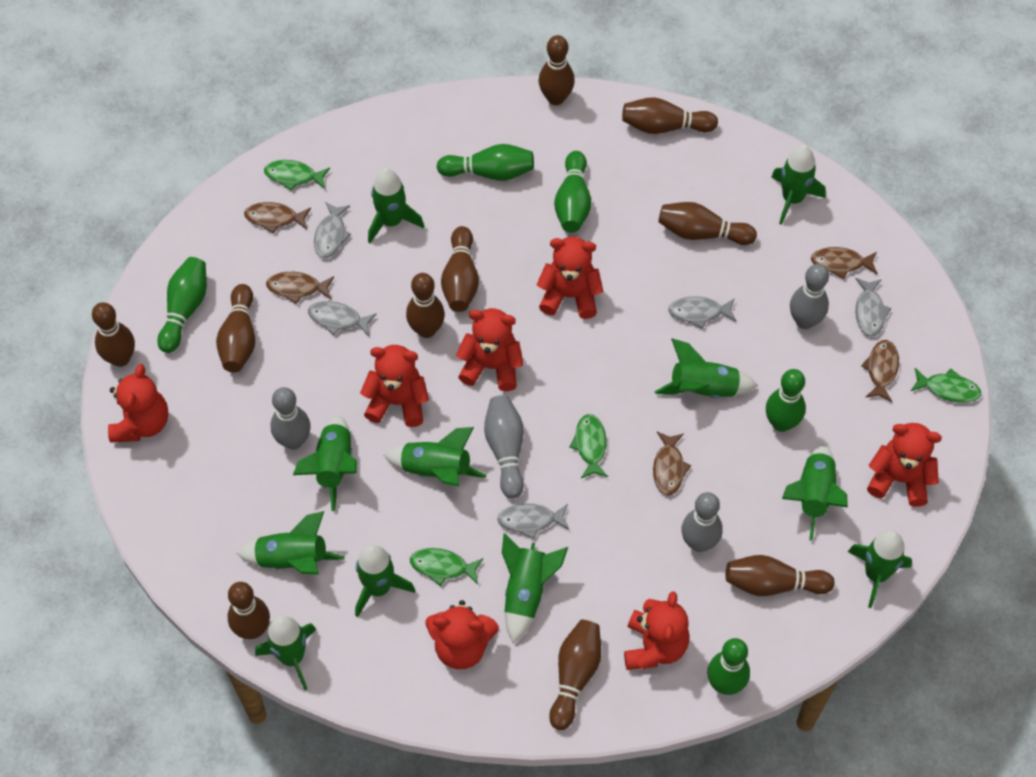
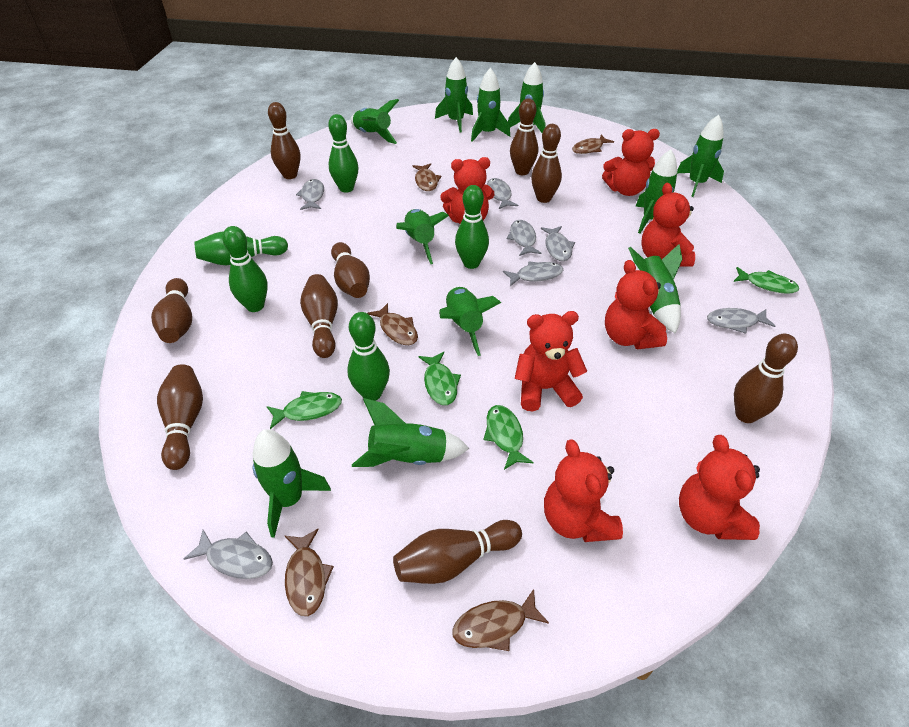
brown bowling pin: [92,302,135,367] [216,284,255,372] [227,582,270,639] [406,273,445,338] [441,226,479,312] [539,35,575,105] [549,620,601,730] [622,97,718,134] [658,202,757,245] [726,555,835,596] = 10 -> [151,278,192,343] [157,364,203,470] [268,102,300,179] [300,274,338,358] [331,242,370,298] [393,520,522,584] [510,99,538,175] [531,124,562,203] [734,334,798,423] = 9
grey bowling pin: [271,387,311,450] [484,395,524,499] [681,492,722,552] [790,264,829,329] = 4 -> none = 0
grey fish: [308,301,376,336] [314,202,351,258] [497,504,569,539] [668,296,736,329] [855,278,891,337] = 5 -> [184,530,273,579] [296,179,324,210] [487,178,518,209] [503,261,563,286] [507,220,541,256] [541,226,575,261] [707,308,776,334] = 7

